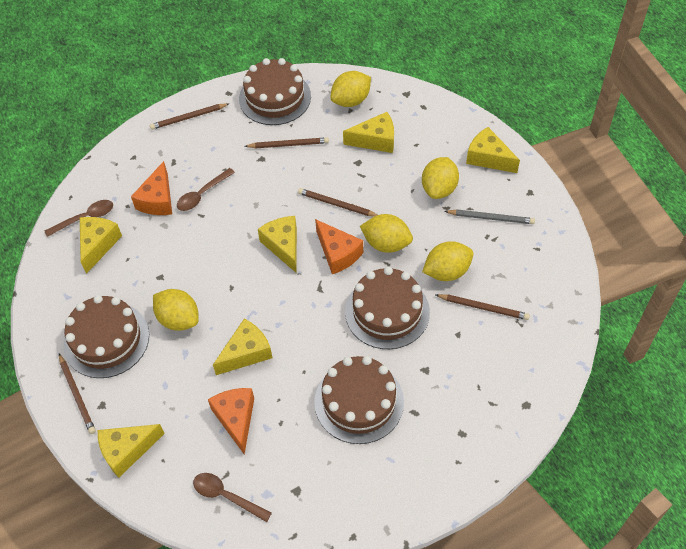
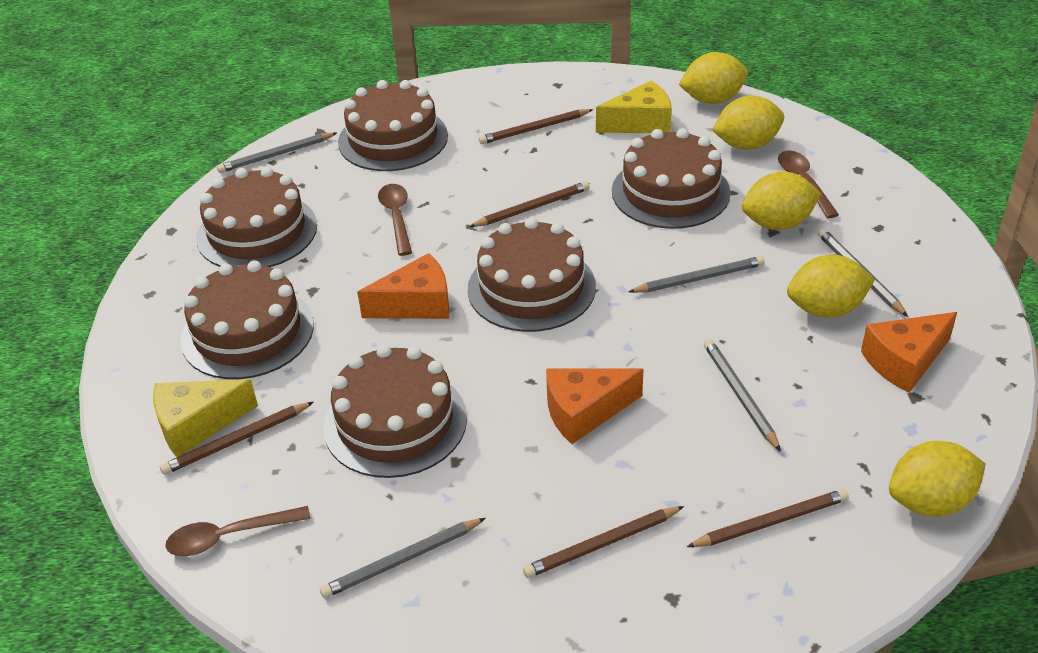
brown cake: [63,295,149,378] [239,58,311,125] [314,356,404,444] [345,267,430,349] = 4 -> [181,260,314,379] [196,167,317,267] [323,345,467,478] [338,80,448,171] [468,218,596,332] [612,128,731,229] = 6
grey pencil: [444,209,535,224] = 1 -> [217,132,337,173] [320,518,485,598] [628,256,765,293] [704,339,781,452] [818,228,908,317] = 5
yellow cheese: [80,217,122,274] [98,424,165,478] [213,319,272,375] [258,216,297,273] [343,112,394,153] [466,127,520,173] = 6 -> [153,379,258,457] [596,81,672,133] = 2

